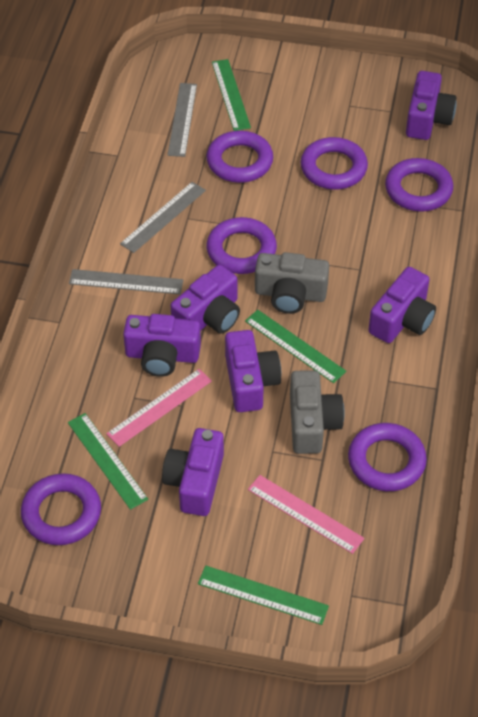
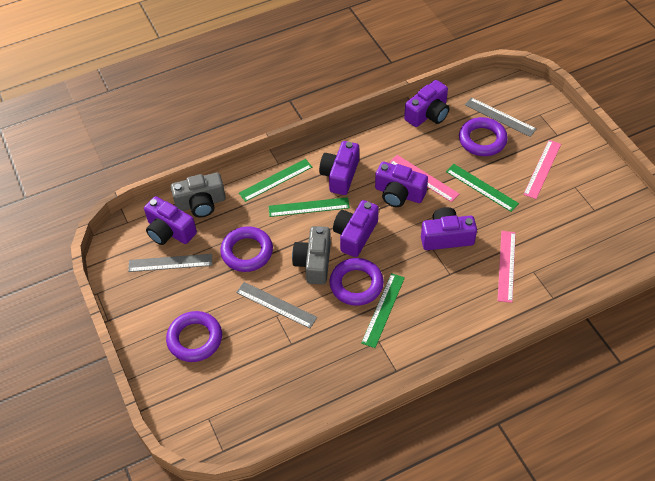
pink ruler: [106,369,212,447] [248,475,364,554] = 2 -> [389,155,459,202] [498,231,516,303] [523,140,561,199] = 3
purple ring: [21,473,101,545] [206,131,273,183] [206,217,277,274] [301,137,368,190] [348,423,427,491] [385,158,453,212] = 6 -> [166,311,222,362] [220,226,273,272] [330,258,384,306] [459,117,508,156] = 4

